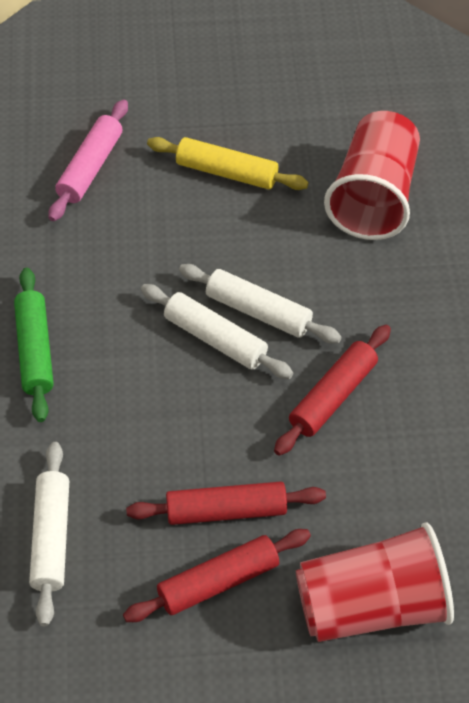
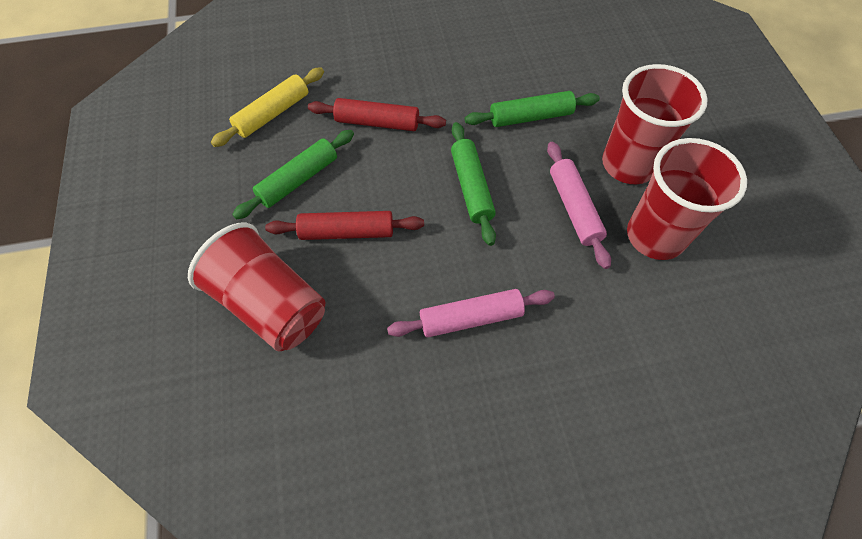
green rolling pin: [14,268,54,422] = 1 -> [232,130,354,220] [451,122,496,246] [465,91,600,127] = 3
pink rolling pin: [49,99,128,221] = 1 -> [387,289,555,337] [547,142,611,269] = 2
red cup: [296,522,454,642] [324,111,420,240] = 2 -> [188,222,326,351] [602,64,708,184] [627,138,747,260] = 3
red rolling pin: [123,529,311,622] [126,481,326,525] [274,325,391,456] = 3 -> [265,211,424,240] [308,98,446,131] = 2
white rolling pin: [29,442,69,626] [141,284,293,379] [179,264,342,343] = 3 -> none = 0

